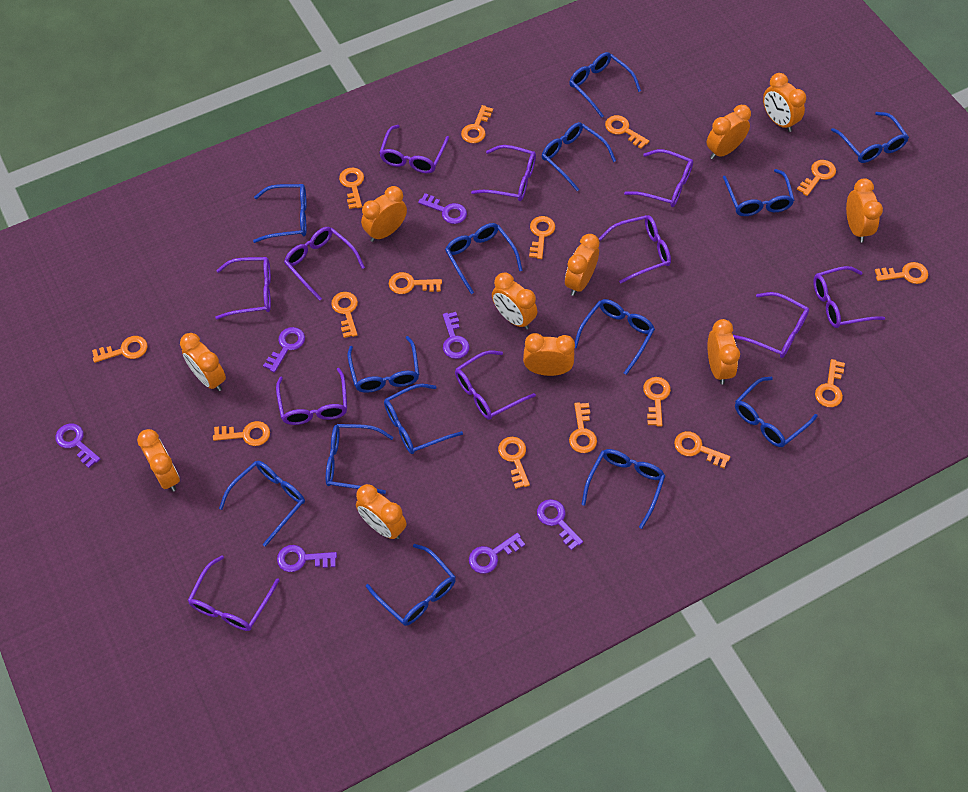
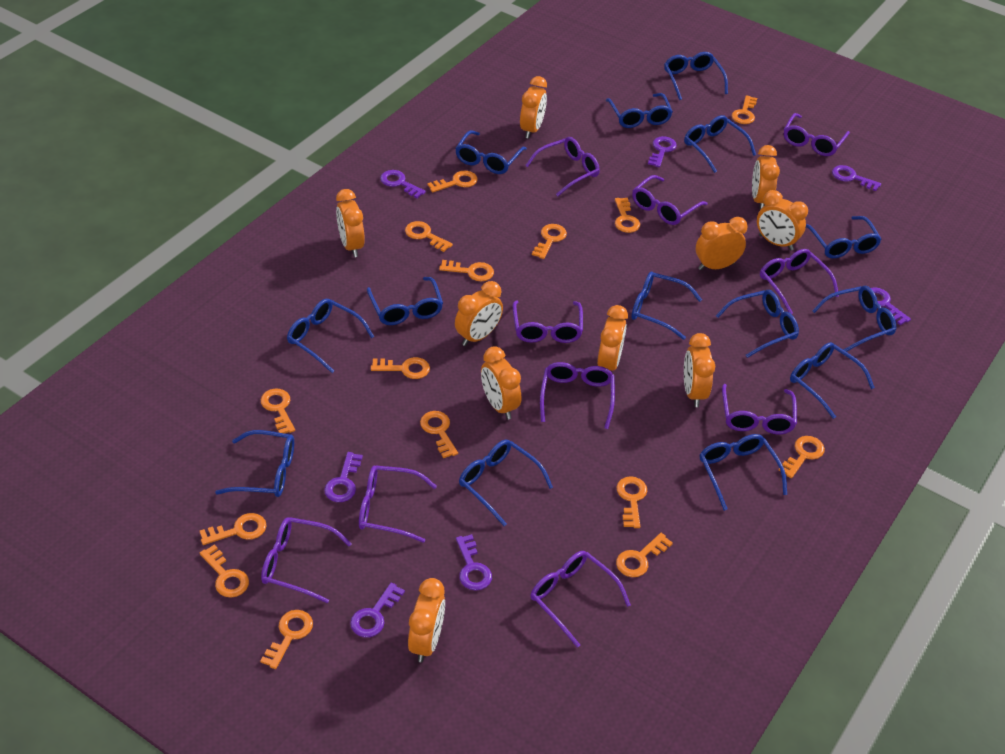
orange clock: [137,429,180,491] [180,333,226,391] [356,484,407,539] [361,186,407,242] [492,272,537,330] [523,333,575,376] [565,234,600,296] [707,105,751,159] [708,319,740,385] [763,73,806,132] [846,178,883,243] = 11 -> [336,189,365,257] [408,578,445,662] [455,281,503,346] [481,346,521,420] [520,76,547,139] [597,305,628,371] [684,333,715,407] [696,217,748,270] [752,145,780,210] [757,190,808,250] = 10
purple glasses: [188,555,280,631] [215,257,271,320] [276,368,347,425] [284,227,365,301] [379,125,449,173] [455,350,536,420] [471,145,536,201] [599,215,671,284] [624,149,693,207] [733,292,809,358] [813,266,885,328] = 11 -> [261,517,352,603] [359,465,437,543] [513,300,583,343] [525,137,600,196] [531,551,631,648] [540,362,615,429] [632,175,707,225] [722,384,797,434] [760,249,839,314] [784,113,850,156] = 10

